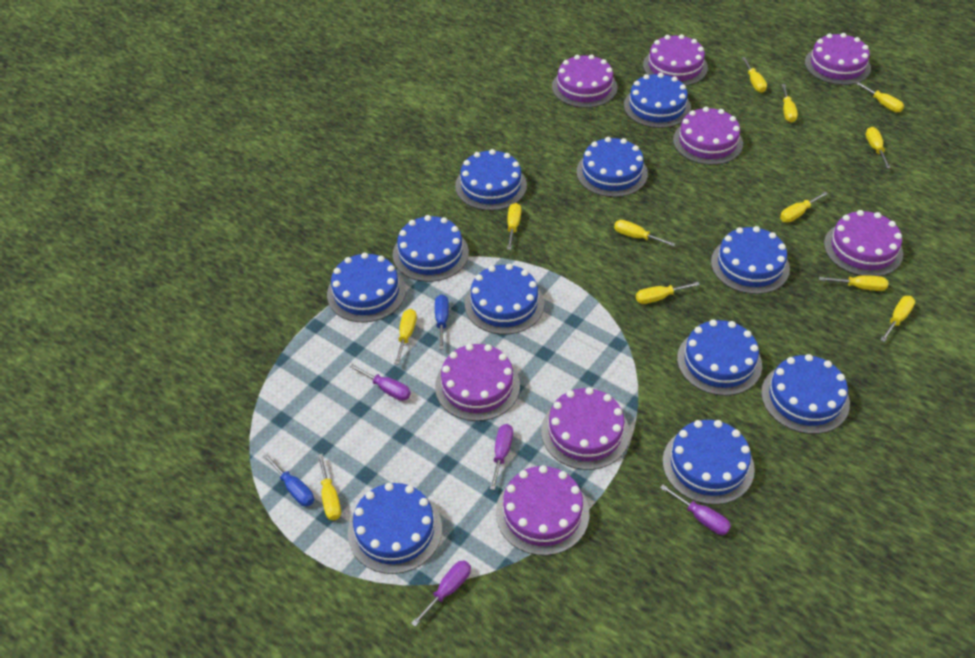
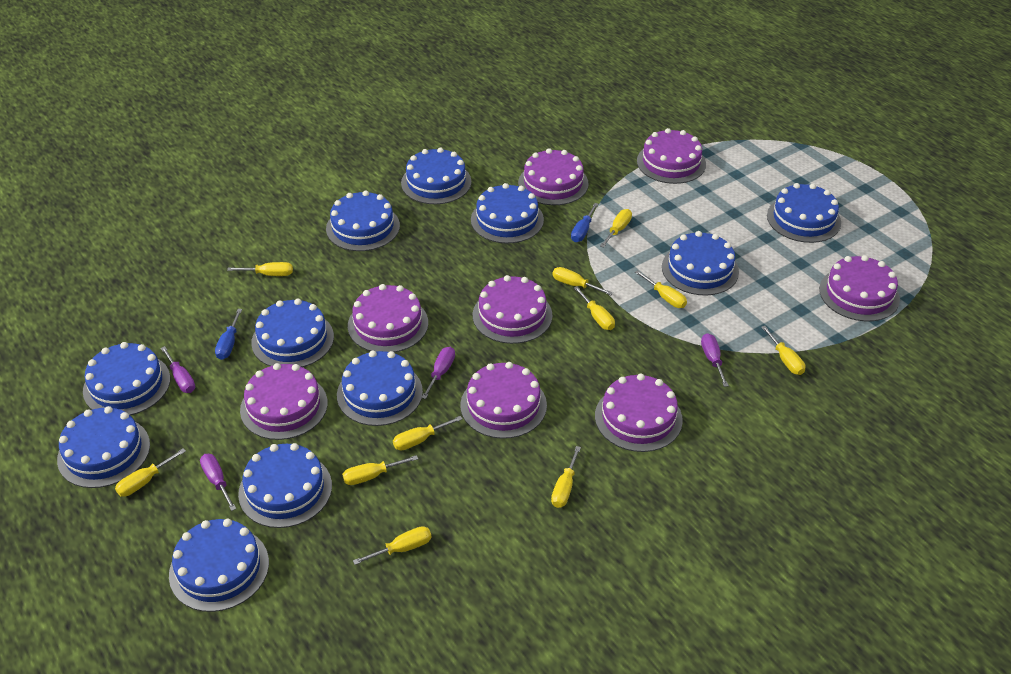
yellow screwdriver: [318,454,341,520] [394,309,417,364] [507,203,521,250] [614,220,675,247] [636,282,700,304] [742,57,767,93] [780,192,828,222] [782,84,798,123] [819,275,888,291] [855,81,904,112] [865,127,891,168] [880,296,915,342] = 12 -> [115,448,186,497] [227,262,293,276] [342,455,418,485] [353,526,432,565] [393,416,462,450] [551,446,581,508] [552,267,613,295] [574,286,615,330] [600,209,632,248] [635,270,687,308] [761,326,805,375] = 11

